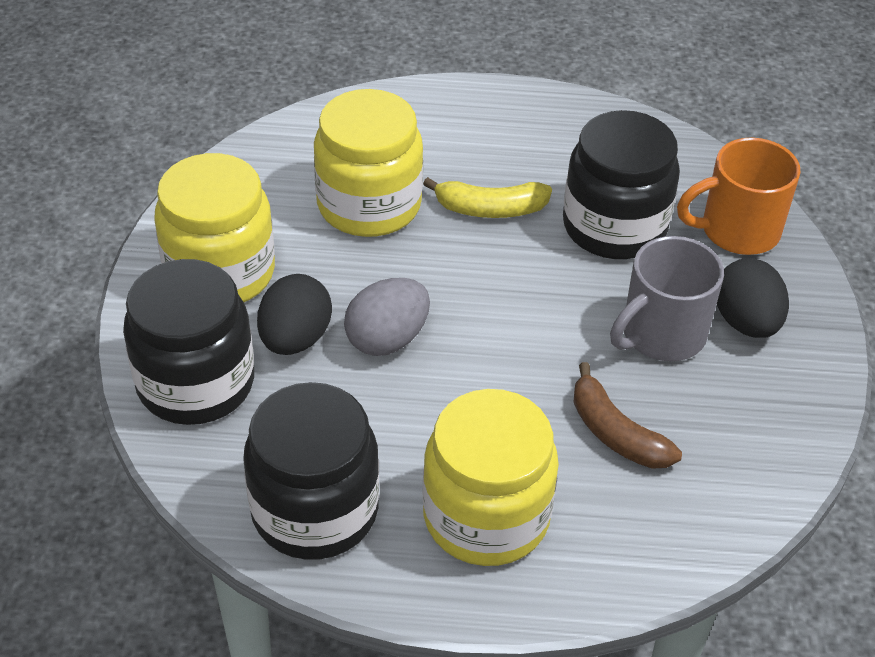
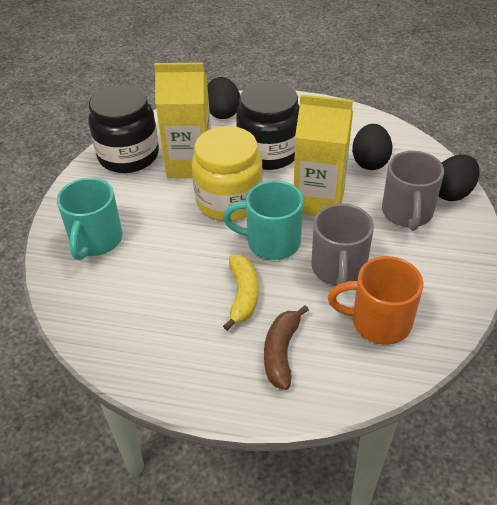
black egg: [257,274,332,355] [717,258,789,338] = 2 -> [207,77,240,119] [352,124,392,170] [439,155,480,201] = 3
black jar: [123,259,254,425] [243,382,379,560] [563,110,680,259] = 3 -> [88,84,159,173] [236,81,300,170] = 2
grey egg: [344,278,430,356] = 1 -> none = 0
grey mug: [610,236,724,361] = 1 -> [311,204,374,286] [382,151,444,231] = 2
turquoise mug: none = 0 -> [57,178,122,260] [223,181,303,260] = 2
yellow carton: none = 0 -> [154,63,211,178] [294,94,353,216] = 2
yellow jar: [154,153,275,302] [314,89,423,237] [423,389,559,566] = 3 -> [192,126,263,221] = 1

